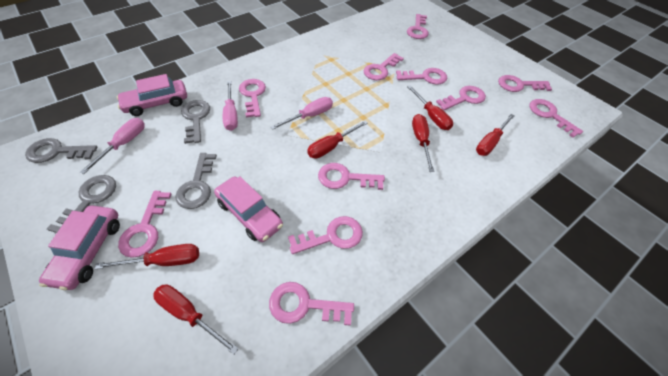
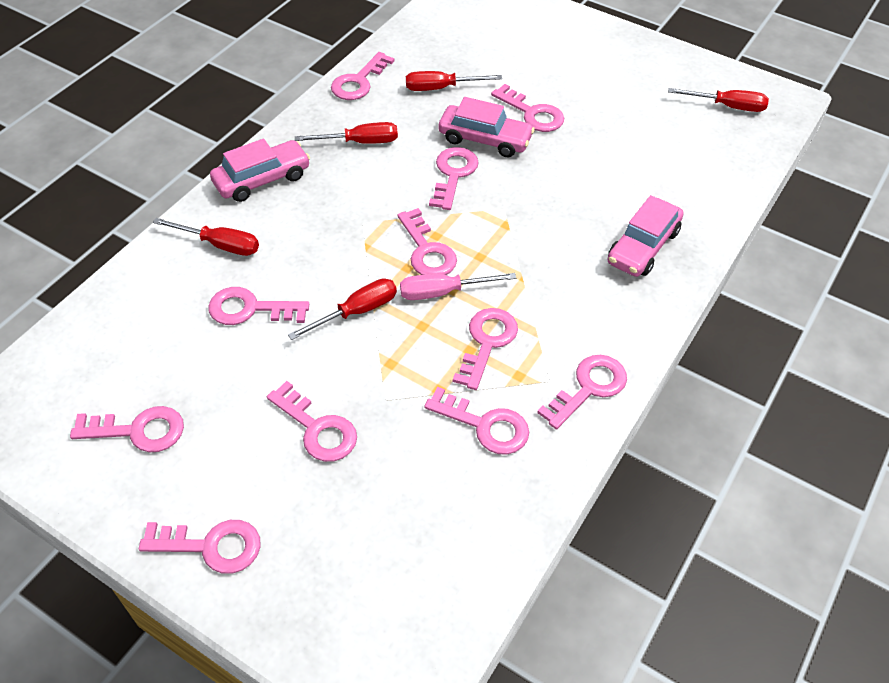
grey key: [25,138,98,163] [47,175,116,233] [175,153,217,209] [181,100,210,144] = 4 -> none = 0
pink screwdriver: [79,118,145,175] [223,81,238,131] [271,97,333,130] = 3 -> [400,273,516,300] = 1
red screwdriver: [95,244,199,269] [154,284,239,354] [307,120,368,159] [407,85,453,130] [412,114,434,172] [476,114,514,156] = 6 -> [153,218,259,256] [288,278,397,340] [295,122,398,144] [406,71,502,91] [668,88,769,112] = 5

